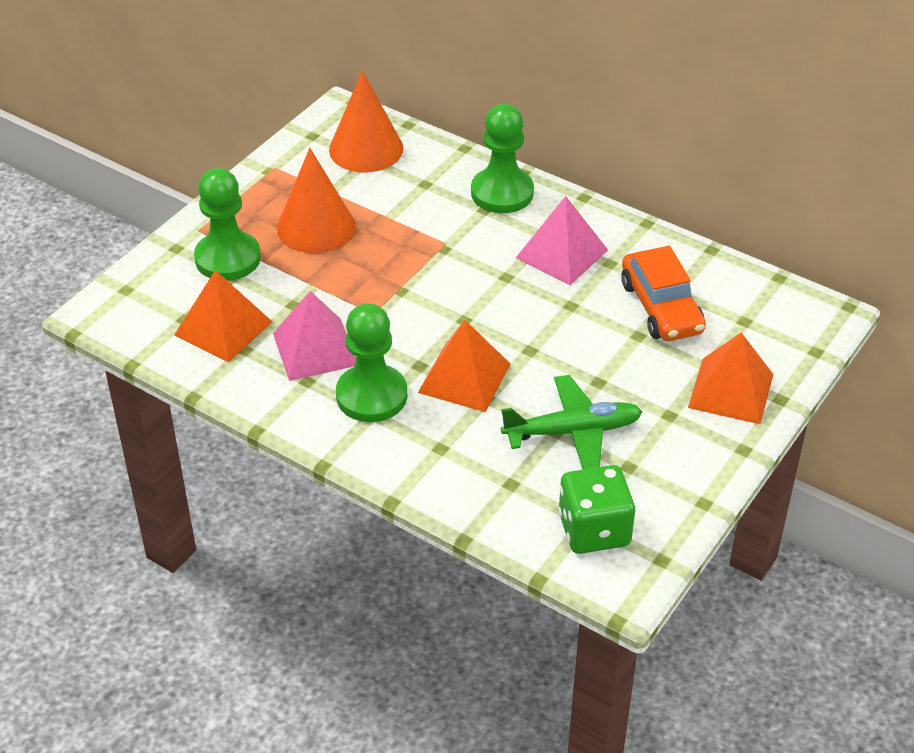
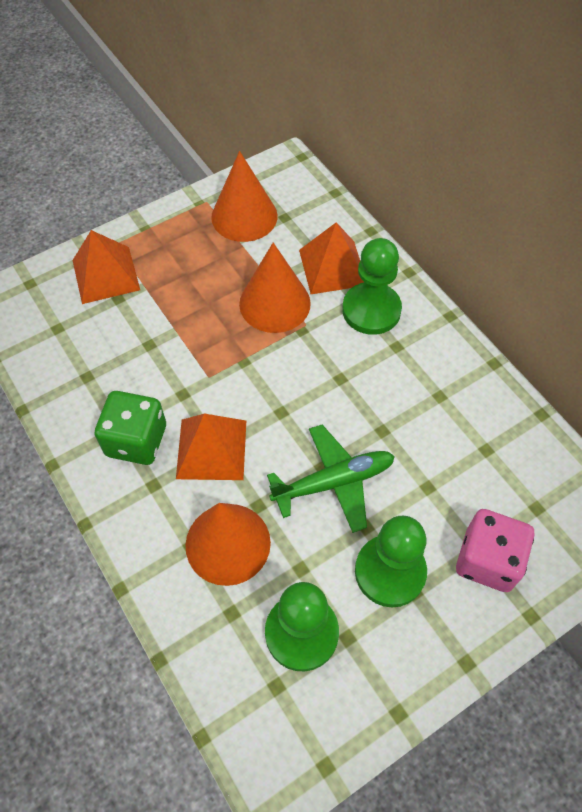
orange car: [621,246,706,341] = 1 -> none = 0
orange cone: [277,148,355,253] [329,71,403,172] = 2 -> [185,503,271,586] [211,151,278,242] [239,243,311,333] = 3
pink dice: none = 0 -> [456,509,534,592] = 1
pink pyramid: [273,291,356,381] [516,196,608,285] = 2 -> none = 0

